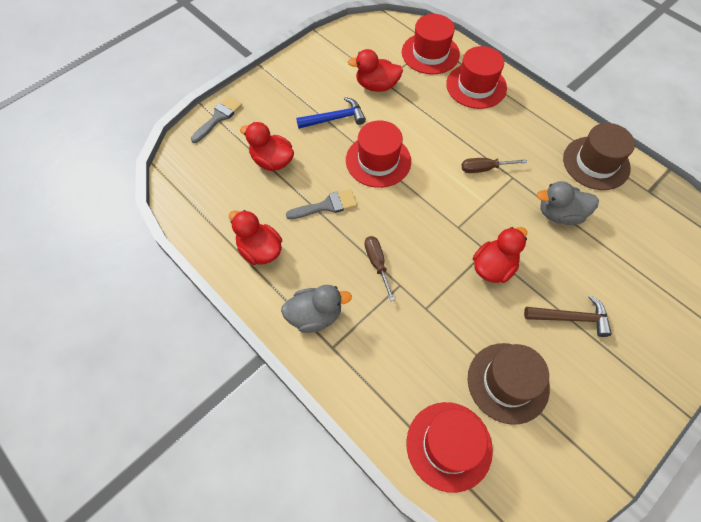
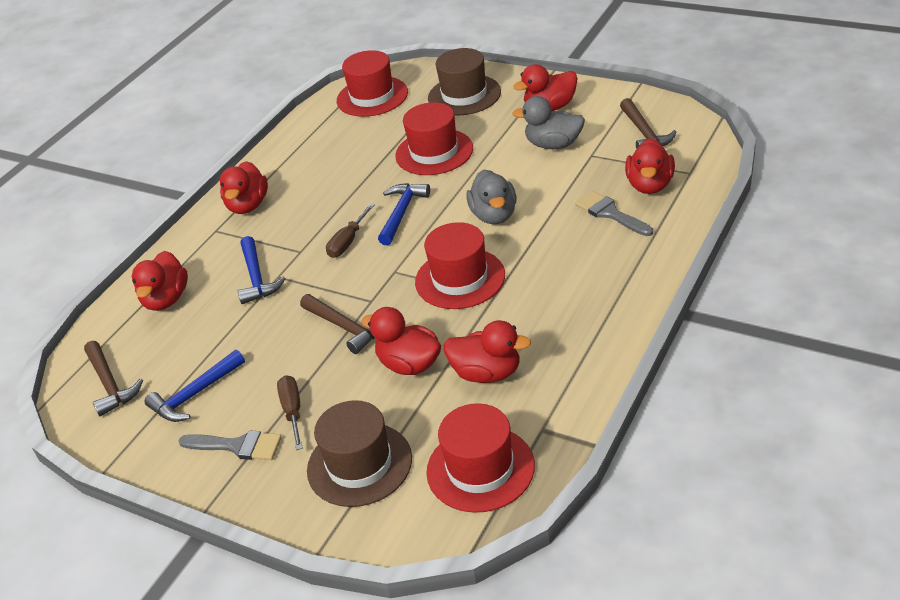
blue hammer: [296,97,366,129] = 1 -> [145,350,245,422] [238,236,286,304] [378,183,430,245] = 3
brown hammer: [524,295,612,337] = 1 -> [84,341,143,416] [300,294,375,354] [620,98,676,149] = 3
red duck: [229,210,282,265] [240,122,294,171] [348,49,403,92] [473,227,527,283] = 4 -> [132,251,188,311] [220,161,268,214] [361,307,441,375] [443,320,531,383] [513,64,578,111] [625,138,675,194] = 6

